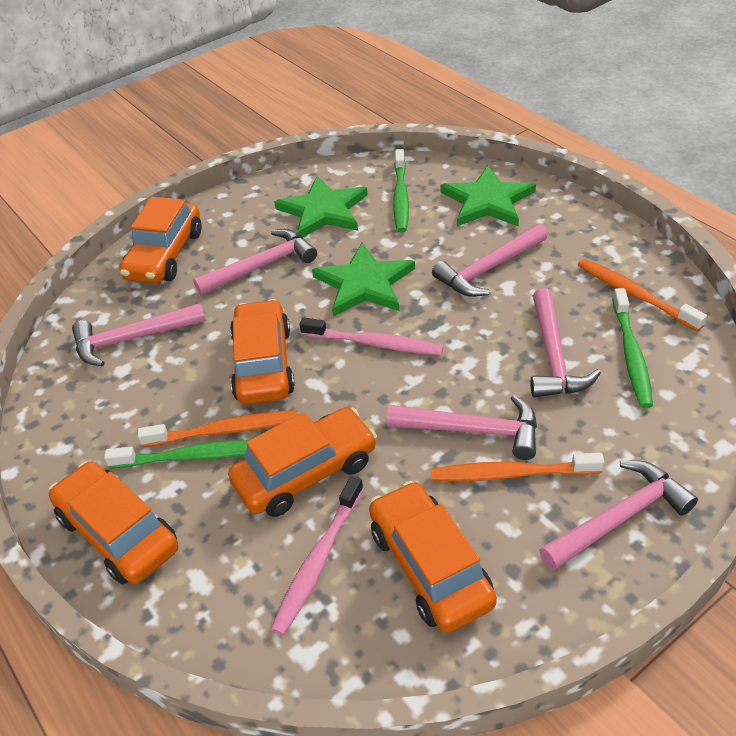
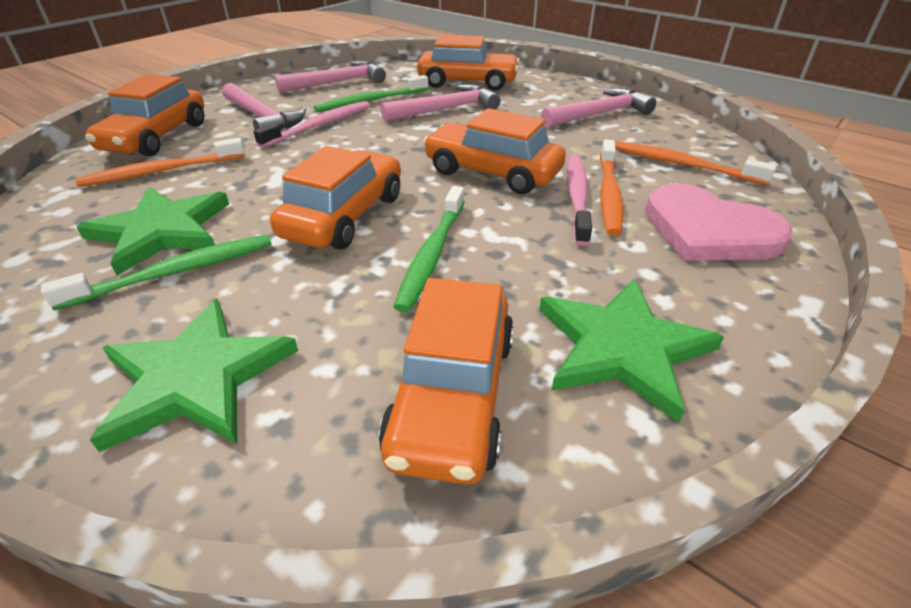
pink hammer: [72,303,206,367] [193,229,317,295] [386,395,537,460] [432,224,548,297] [531,288,601,397] [539,460,698,570] = 6 -> [222,83,306,130] [275,61,386,93] [381,84,500,122] [541,88,657,128] = 4
pink heart: none = 0 -> [645,183,793,261] = 1

